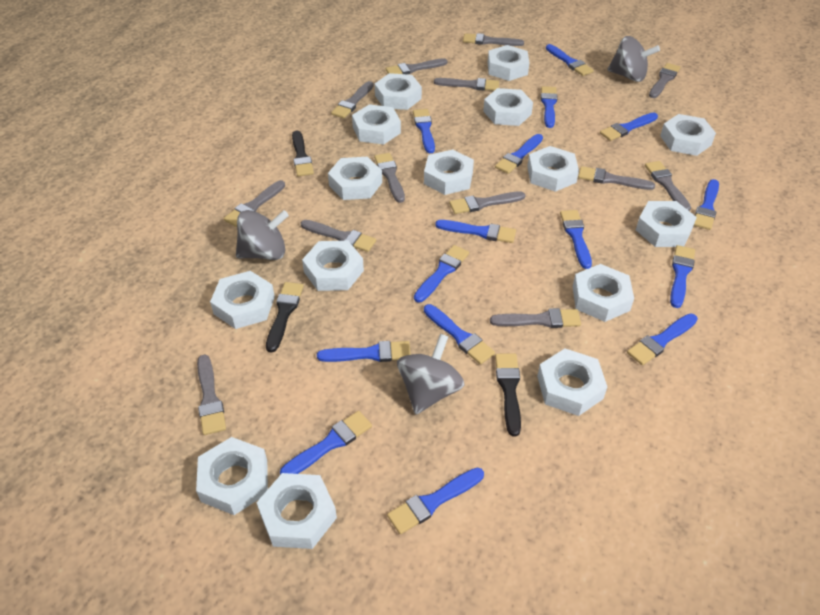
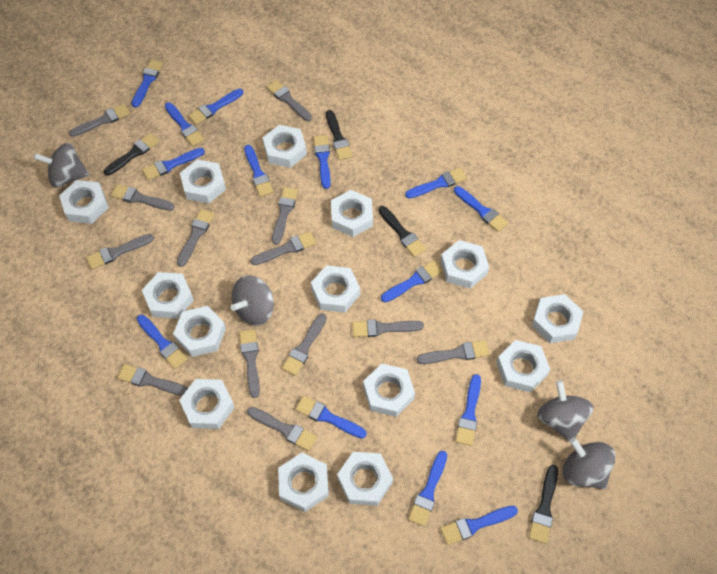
black brush: [266,282,304,352] [292,130,314,176] [495,354,521,436] = 3 -> [104,133,160,176] [326,110,353,160] [379,206,426,257] [529,465,558,544] = 4
blue brush: [280,411,372,475] [317,341,411,362] [387,467,484,534] [413,109,435,153] [414,245,469,303] [424,304,495,365] [435,220,516,243] [495,134,543,174] [541,86,557,128] [546,44,594,76] [560,210,592,269] [600,112,658,141] [627,313,698,365] [670,245,695,308] [694,179,719,230] = 15 -> [131,60,163,108] [137,315,188,369] [142,148,205,180] [165,102,204,146] [188,89,243,125] [244,145,274,197] [295,395,367,439] [313,135,331,189] [381,260,443,302] [405,168,467,199] [408,451,447,527] [440,506,518,545] [454,186,508,232] [455,374,481,446] = 14
grey spinning top: [236,210,289,260] [397,334,464,414] [608,36,660,82] = 3 -> [33,143,89,188] [231,275,274,326] [537,380,594,442] [563,437,616,489] = 4
white nut: [196,437,268,515] [210,271,275,329] [256,473,337,549] [302,241,364,291] [328,157,382,200] [352,104,401,144] [375,73,422,110] [424,150,474,195] [483,88,533,126] [488,45,529,81] [527,146,579,192] [537,349,607,416] [573,264,634,322] [636,201,697,247] [660,114,716,156] = 15 -> [59,180,109,224] [142,272,194,319] [173,306,226,357] [179,379,235,429] [180,159,226,203] [263,125,307,168] [278,453,329,512] [311,265,360,313] [331,190,373,237] [337,452,393,506] [363,363,415,417] [441,240,489,289] [496,340,550,393] [532,294,584,343] = 14

